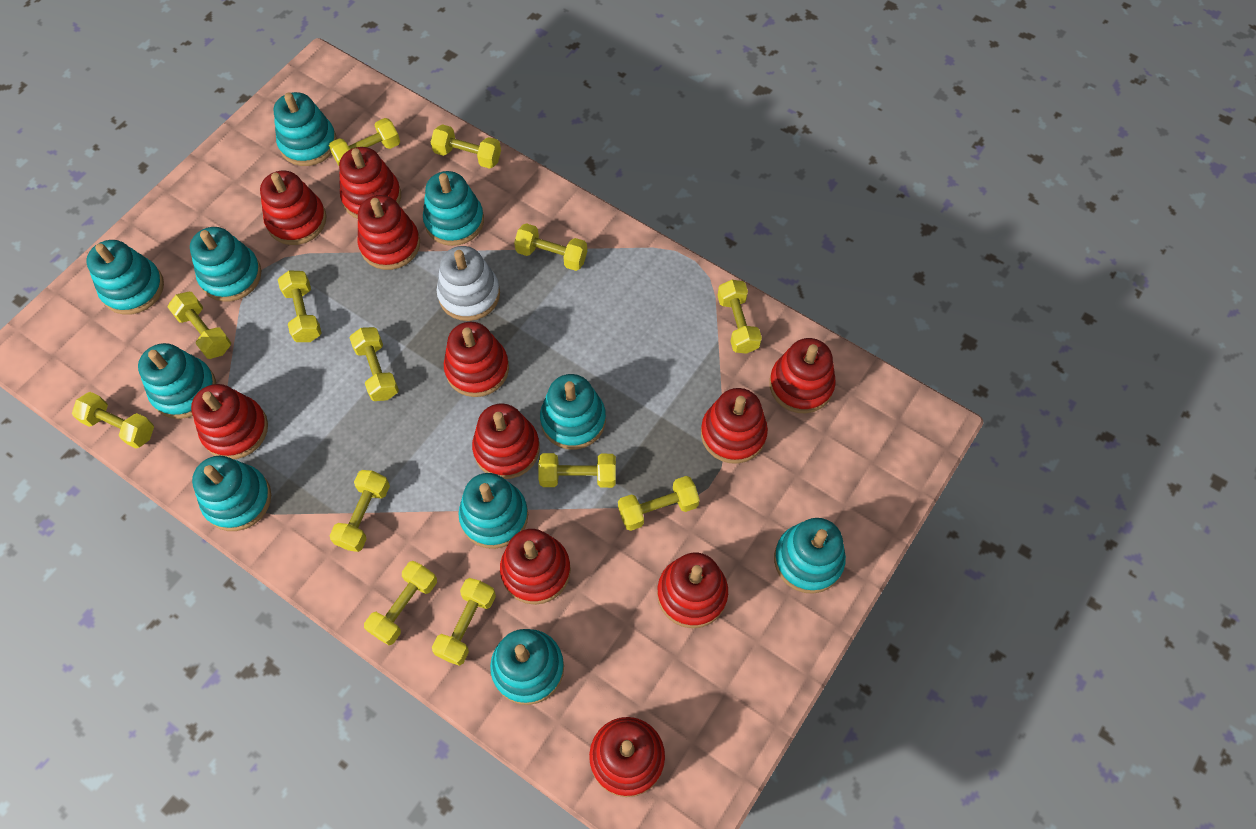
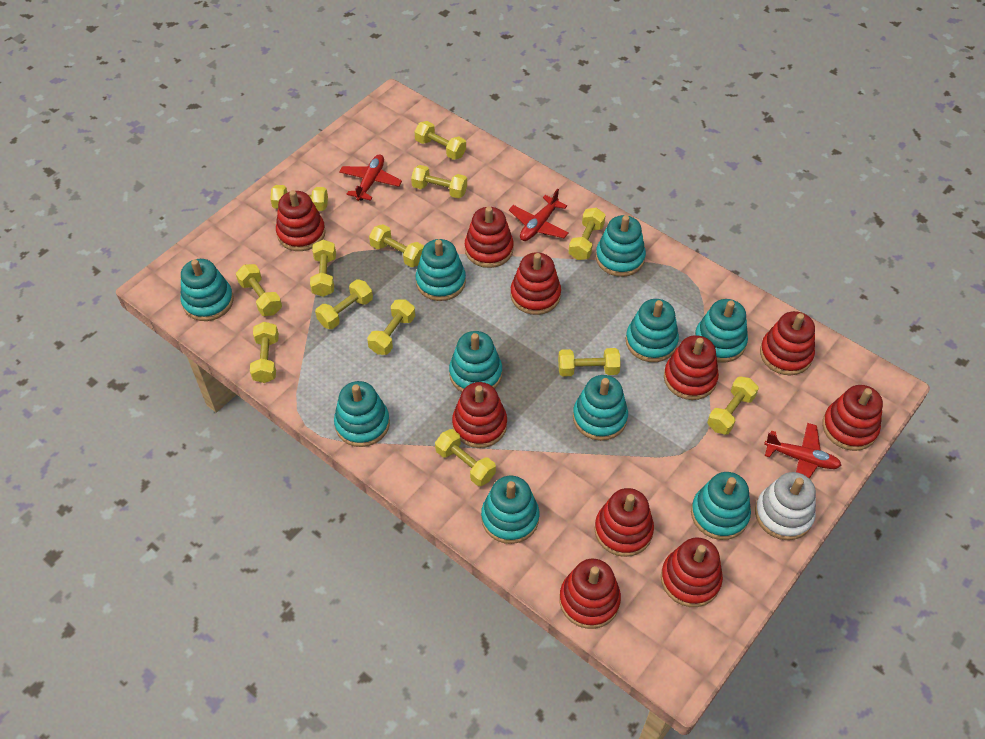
red plane: none = 0 -> [339,155,402,201] [509,189,569,241] [764,423,841,479] = 3
red stacking toy: [191,384,268,459] [260,171,326,245] [339,147,401,219] [358,195,420,270] [444,322,509,397] [472,403,540,479] [500,529,571,605] [589,717,665,797] [657,553,728,628] [701,388,768,464] [769,338,836,413] = 11 -> [276,190,326,251] [452,382,507,448] [465,207,514,268] [510,252,561,315] [559,559,621,629] [594,488,654,557] [661,538,723,607] [664,335,719,400] [760,311,815,375] [822,385,883,451] = 10

